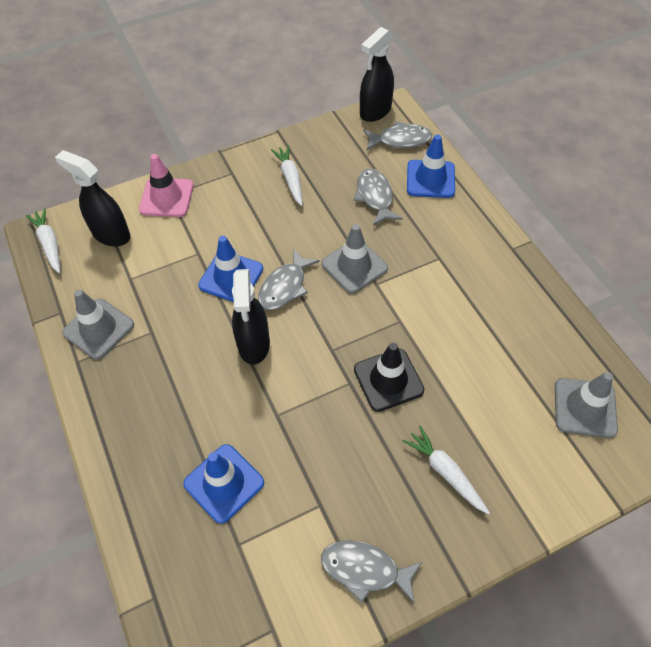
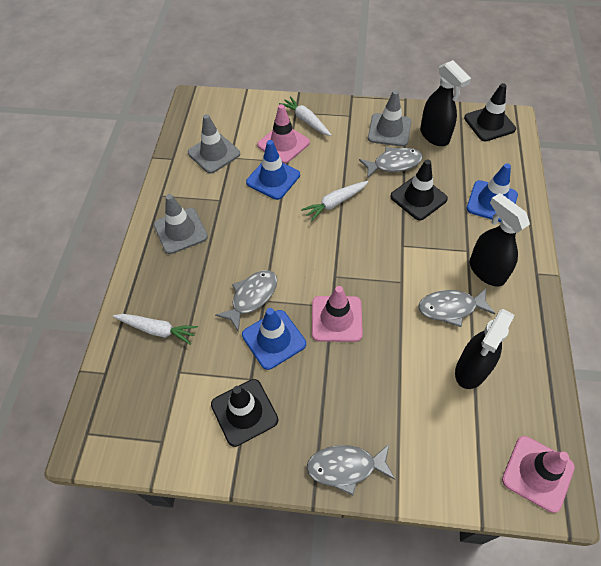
black traffic cone: [354,343,424,412] = 1 -> [211,379,279,447] [390,159,448,221] [464,83,516,141] = 3
pink traffic cone: [139,154,194,217] = 1 -> [257,104,310,164] [312,286,363,342] [502,436,575,513] = 3

